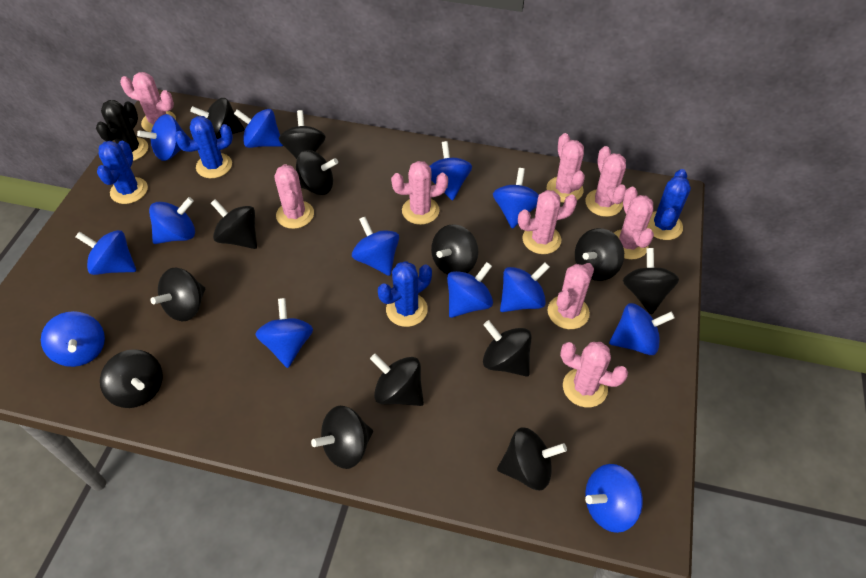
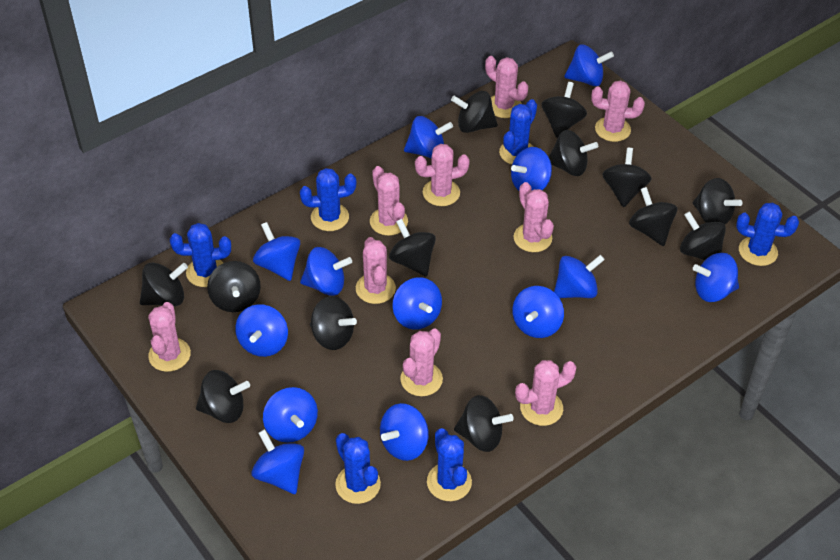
black cactus: [96,100,148,161] = 1 -> none = 0
blue cactus: [97,141,148,204] [175,116,233,178] [378,261,432,327] [647,169,691,240] = 4 -> [170,223,231,287] [300,168,356,231] [335,433,381,504] [427,428,472,501] [499,99,537,165] [736,203,799,266] = 6

